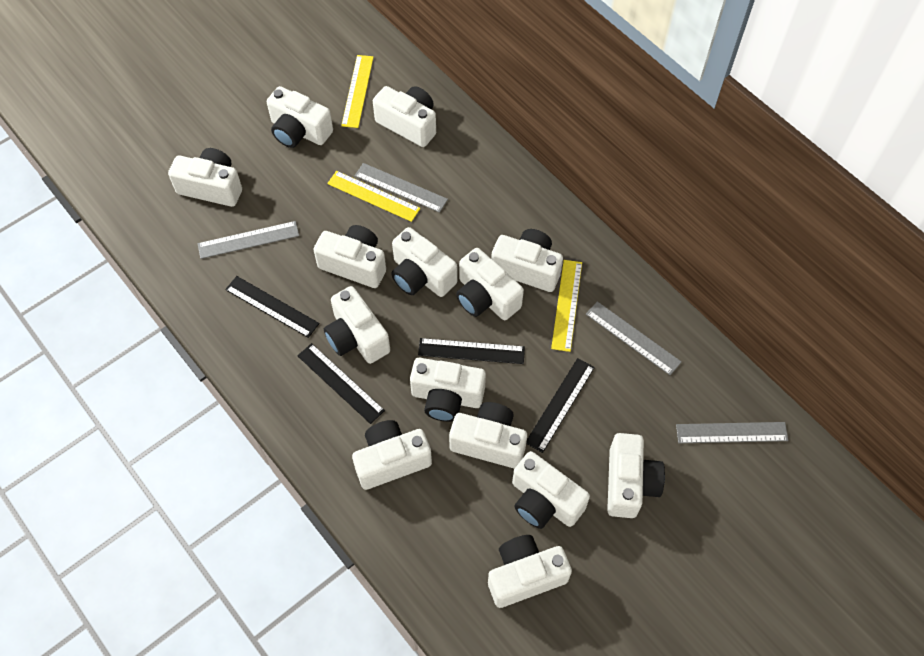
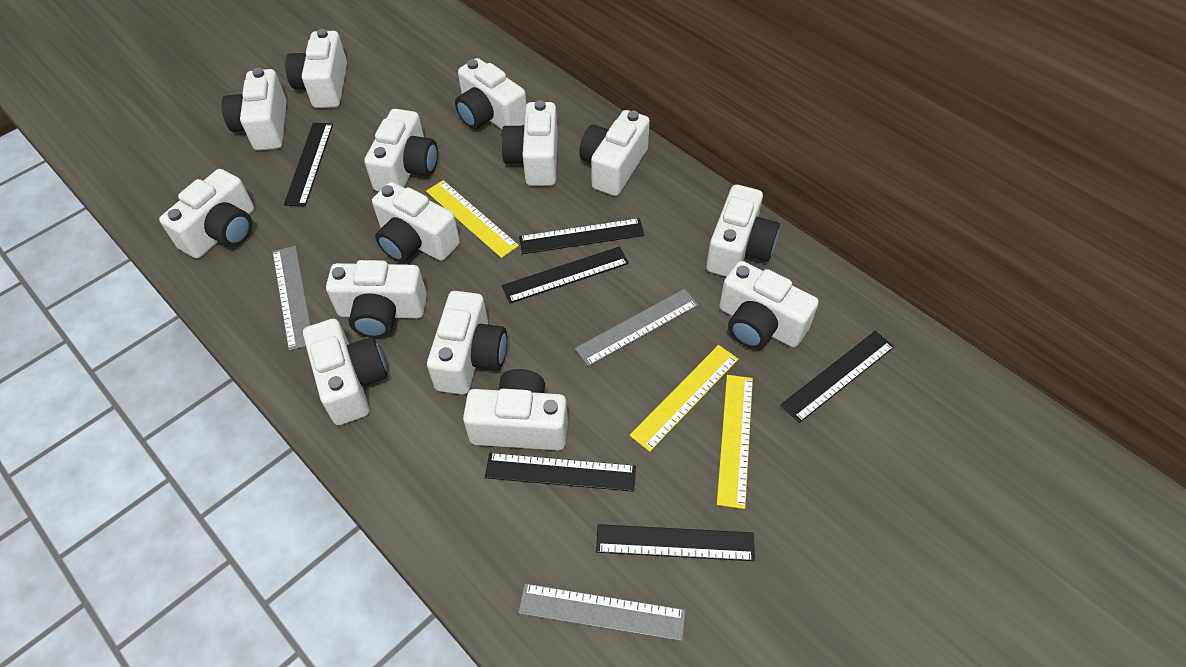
black ruler: [225,276,320,338] [297,343,385,424] [418,338,525,364] [526,358,595,453] = 4 -> [284,123,333,206] [485,453,636,492] [502,246,629,303] [519,218,644,254] [596,524,755,561] [780,331,894,423] = 6
grey ruler: [198,221,299,259] [355,163,448,213] [586,301,681,375] [676,422,789,443] = 4 -> [273,246,311,351] [518,584,686,641] [575,289,699,367] = 3

